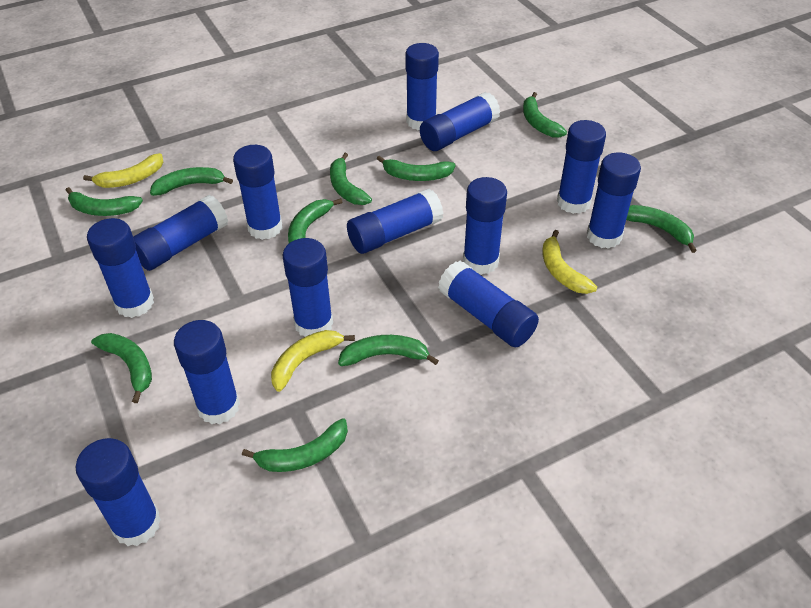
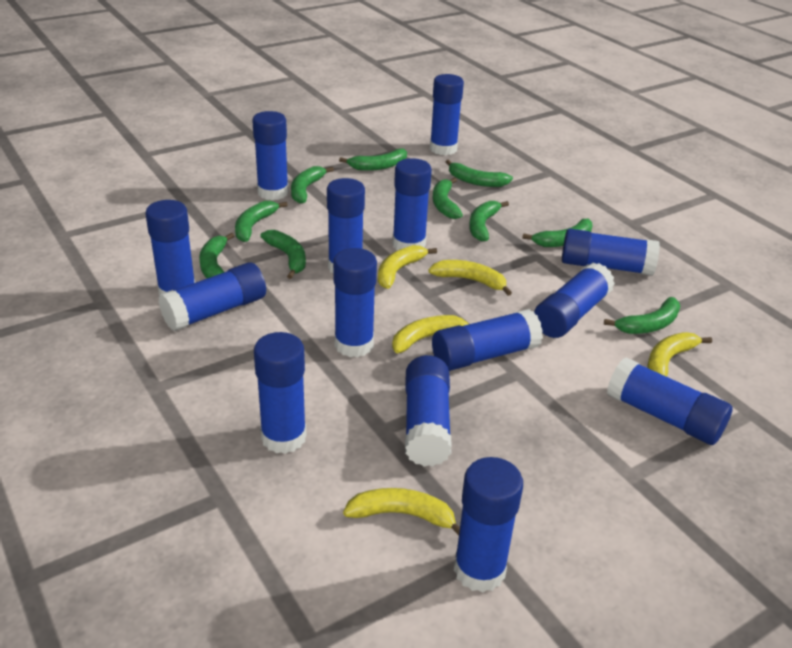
blue glue stick: [76,438,161,546] [87,218,154,318] [133,194,228,271] [174,320,240,424] [233,145,282,240] [282,238,333,337] [347,188,443,254] [405,43,439,130] [420,92,500,151] [438,261,539,347] [463,177,507,275] [557,120,606,214] [587,153,641,249] = 13 -> [145,200,195,296] [158,262,266,331] [252,111,289,200] [254,332,306,454] [327,178,365,273] [333,248,377,357] [392,158,432,251] [405,355,452,467] [430,74,464,155] [432,309,543,371] [454,457,523,593] [534,263,615,338] [562,229,660,276] [607,357,733,445] = 14
yellow banana: [83,153,163,188] [271,330,355,392] [542,230,597,294] = 3 -> [343,488,460,535] [378,245,437,289] [392,315,469,353] [428,260,512,296] [647,332,712,377] = 5

